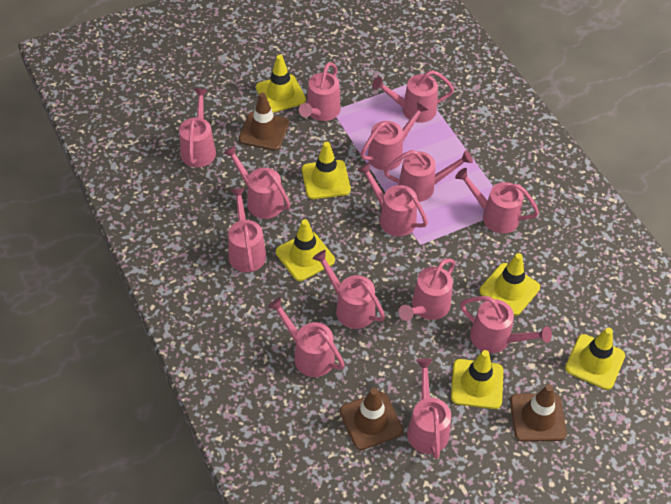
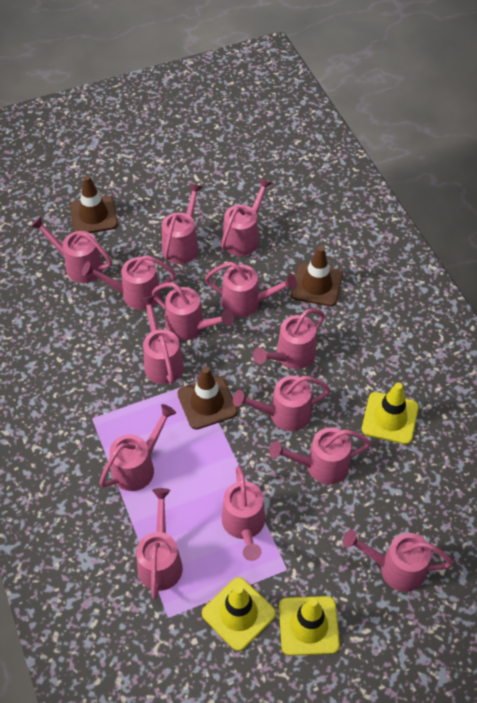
yellow traffic cone: [256,55,306,113] [276,219,335,281] [302,142,351,199] [451,350,503,409] [479,253,540,316] [565,328,625,390] = 6 -> [202,577,276,651] [279,596,340,656] [362,382,419,444] = 3

